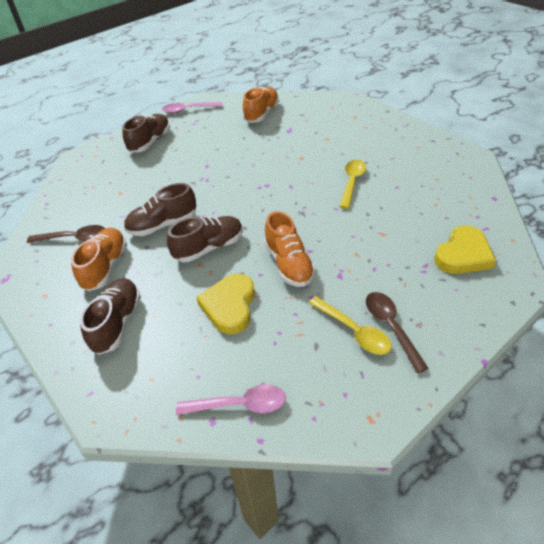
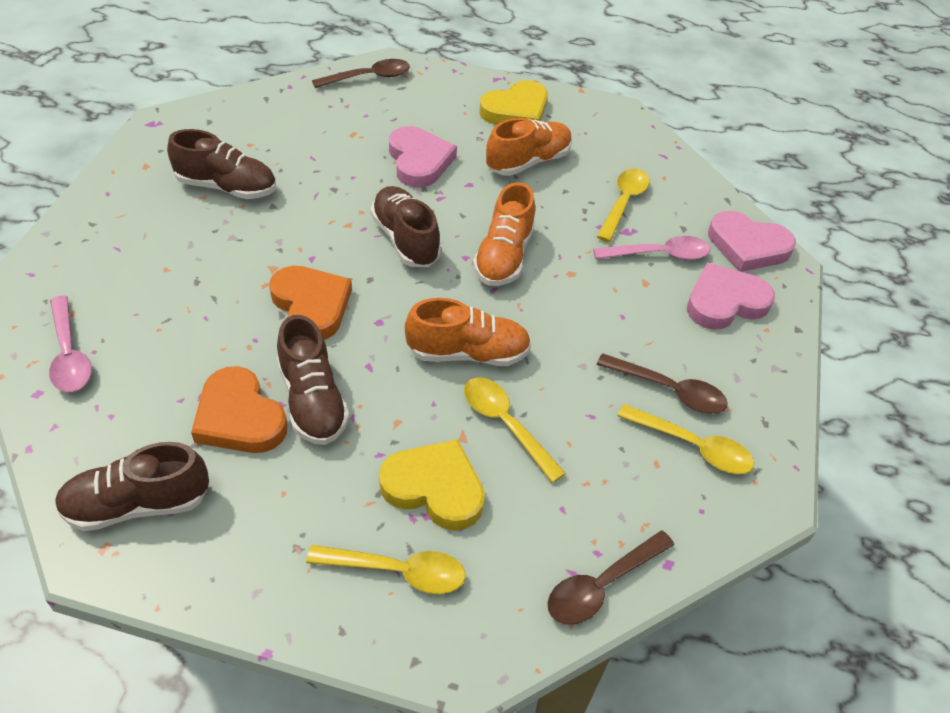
brown spoon: [27,225,106,243] [366,292,429,373] = 2 -> [312,59,410,88] [547,530,674,624] [596,353,728,414] = 3
orange heart: none = 0 -> [191,366,287,453] [269,266,352,340] = 2
pink heart: none = 0 -> [389,126,457,188] [687,263,775,330] [708,211,796,272] = 3
yellow spoon: [309,296,391,355] [339,160,366,209] = 2 -> [306,545,466,594] [464,377,566,483] [597,168,650,242] [618,404,754,474] = 4

